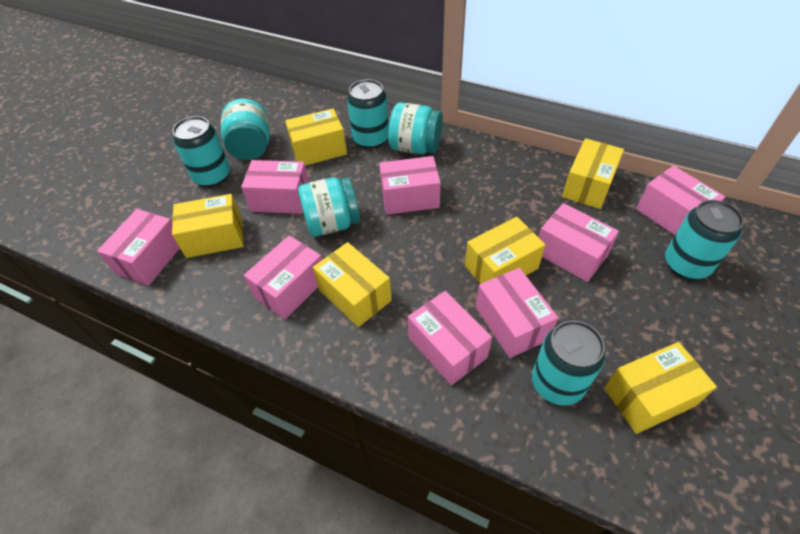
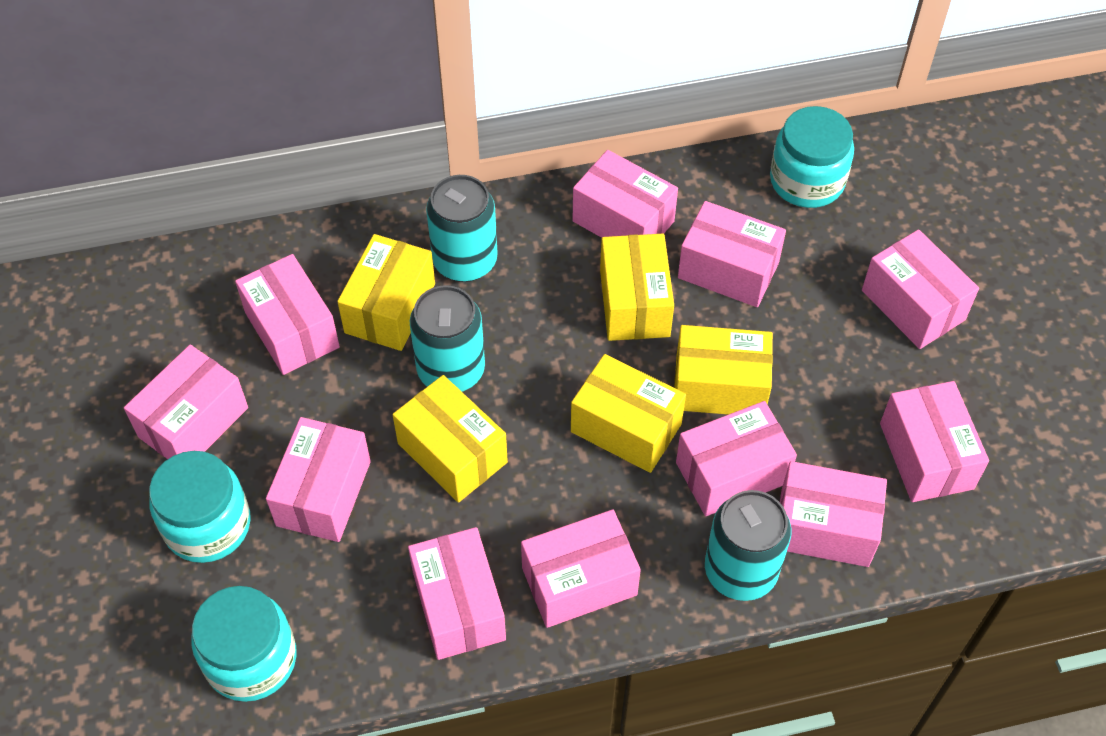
pink box: [97,209,180,286] [241,160,309,214] [244,235,322,320] [379,156,441,215] [408,291,492,385] [476,268,558,358] [539,203,619,282] [636,166,725,235] = 8 -> [124,345,248,459] [235,254,340,375] [266,417,371,542] [408,527,506,660] [521,509,641,628] [573,150,678,238] [676,401,797,516] [678,201,786,307] [780,461,887,567] [862,230,979,349] [880,381,989,502] = 11
turquoise can: [173,116,230,187] [347,79,389,149] [532,321,605,406] [665,200,744,279] = 4 -> [410,285,485,392] [426,175,498,282] [705,490,791,601] = 3
yellow box: [172,194,244,258] [285,108,347,166] [313,242,392,327] [465,217,545,284] [562,138,624,209] [604,342,717,434] = 6 -> [337,234,435,351] [392,375,508,503] [571,354,686,473] [600,234,674,341] [674,325,773,415] = 5

